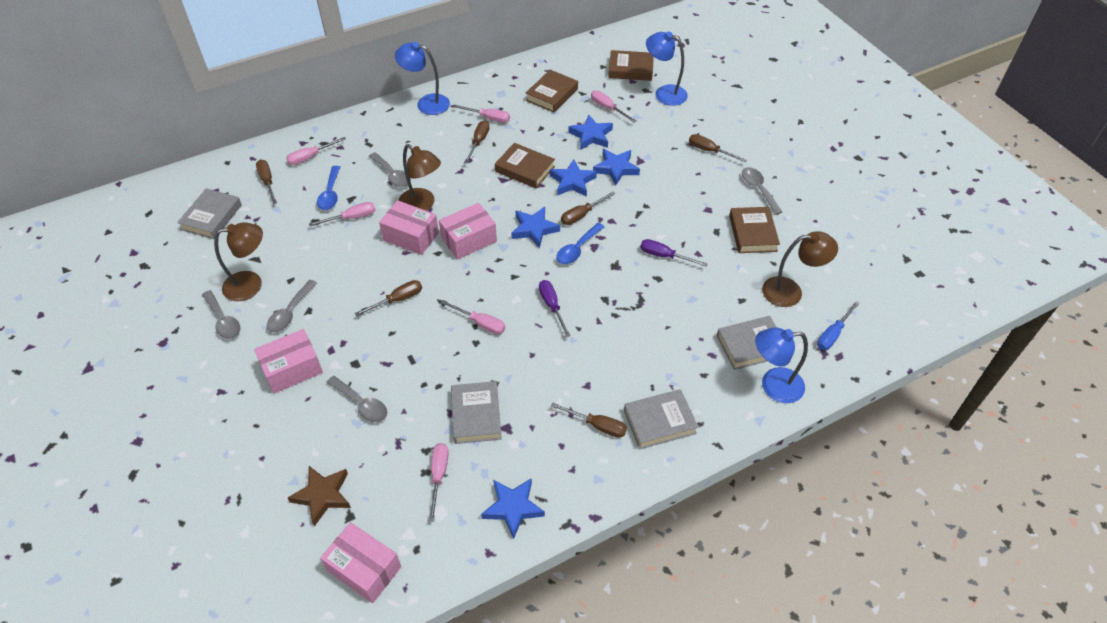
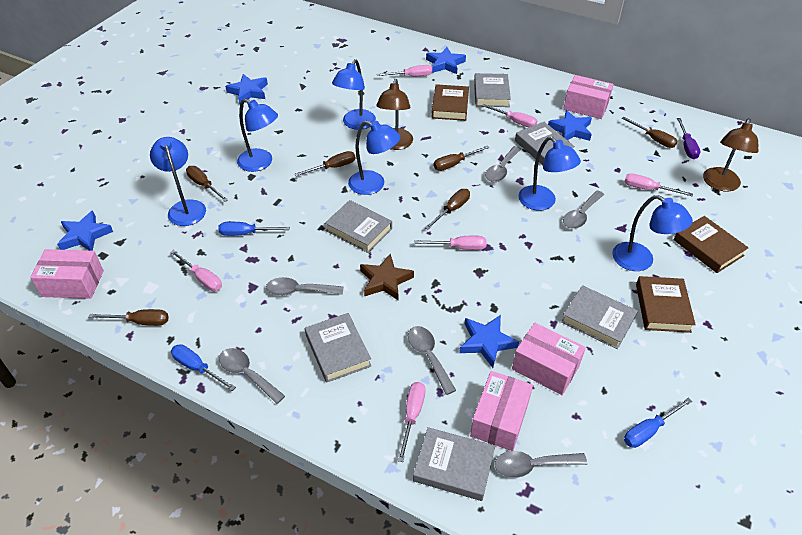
blue lamp: [395,42,450,115] [646,31,688,106] [755,327,808,403] = 3 -> [150,137,206,226] [237,99,278,172] [332,59,376,130] [348,121,400,195] [518,136,581,211] [612,195,693,271] = 6
blue screwdriver: [817,301,860,350] = 1 -> [171,344,236,391] [218,222,290,236] [624,398,692,448] = 3
blue spoon: [317,166,340,210] [556,223,604,264] = 2 -> none = 0
brown book: [495,143,555,188] [526,70,578,112] [608,50,654,81] [729,207,780,253] = 4 -> [432,84,469,121] [636,276,696,333] [674,216,749,273] = 3
brown lamp: [214,222,263,301] [399,144,441,211] [762,231,838,307] = 3 -> [376,79,413,150] [703,118,758,192] = 2
grey book: [177,189,242,239] [451,381,502,444] [624,389,698,449] [717,316,776,370] = 4 -> [305,313,371,383] [325,200,392,253] [413,427,495,501] [474,73,511,107] [515,122,575,165] [561,285,638,349] = 6
grey spoon: [202,290,240,339] [267,280,317,333] [326,376,388,422] [369,152,411,187] [742,167,782,215] = 5 -> [219,348,285,404] [266,277,344,296] [408,326,456,395] [485,146,521,182] [495,451,587,478] [563,190,604,229] = 6
purple screwdriver: [539,280,571,337] [640,239,708,266] = 2 -> [677,118,700,159] = 1

